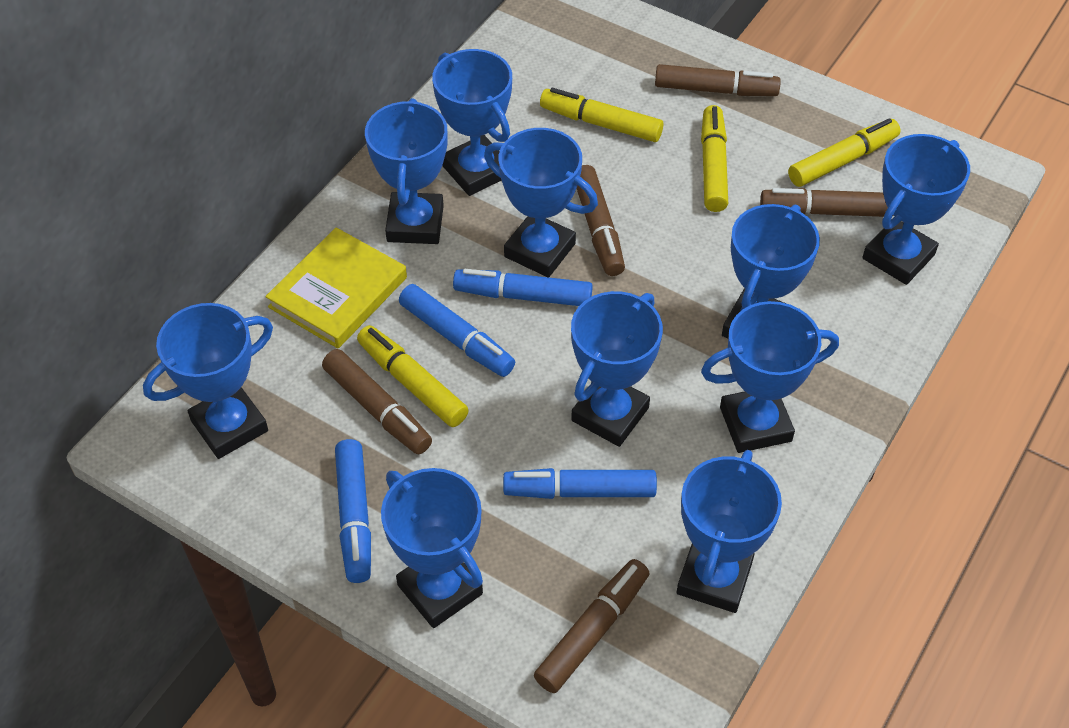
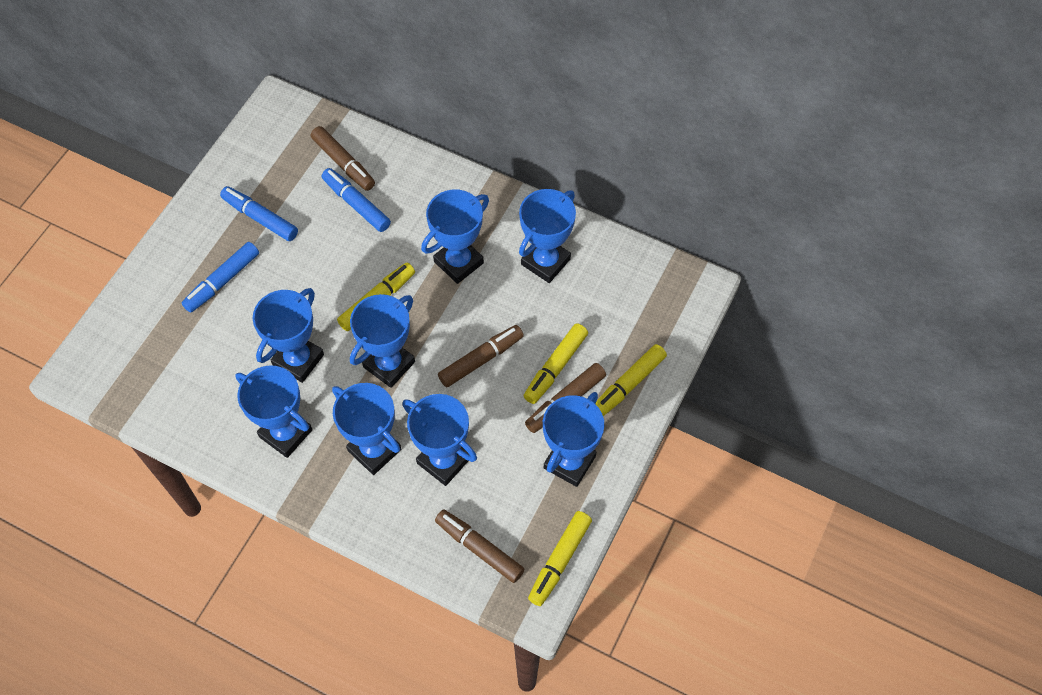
blue marker: [335,439,371,583] [399,284,515,377] [453,269,593,306] [503,468,657,499] = 4 -> [182,242,259,313] [220,186,298,241] [322,168,391,232] = 3
blue trophy: [143,303,273,459] [365,98,447,244] [381,468,483,628] [432,49,512,196] [484,128,598,277] [571,291,663,447] [677,450,782,613] [701,301,839,453] [722,204,820,338] [862,134,970,285] = 10 -> [235,365,312,458] [253,288,324,383] [332,383,401,475] [350,294,415,388] [402,394,477,486] [421,189,489,284] [519,189,576,283] [543,392,604,487] = 8
brown marker: [322,349,432,455] [534,559,650,693] [576,165,625,276] [655,64,781,96] [760,188,894,217] = 5 -> [311,126,375,191] [435,509,524,583] [438,325,524,387] [525,363,606,433] = 4
yellow book: [265,227,407,348] = 1 -> none = 0

